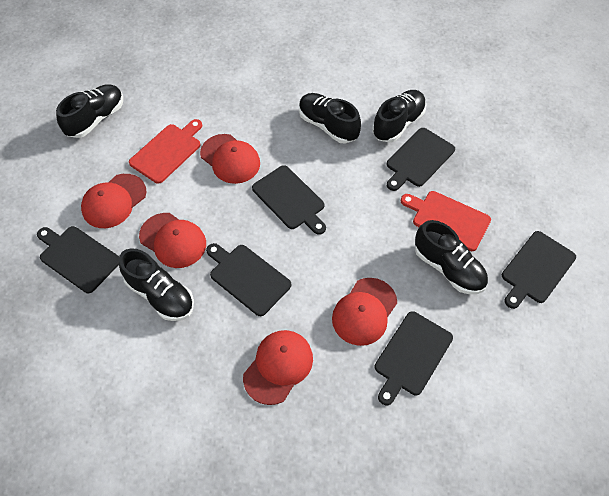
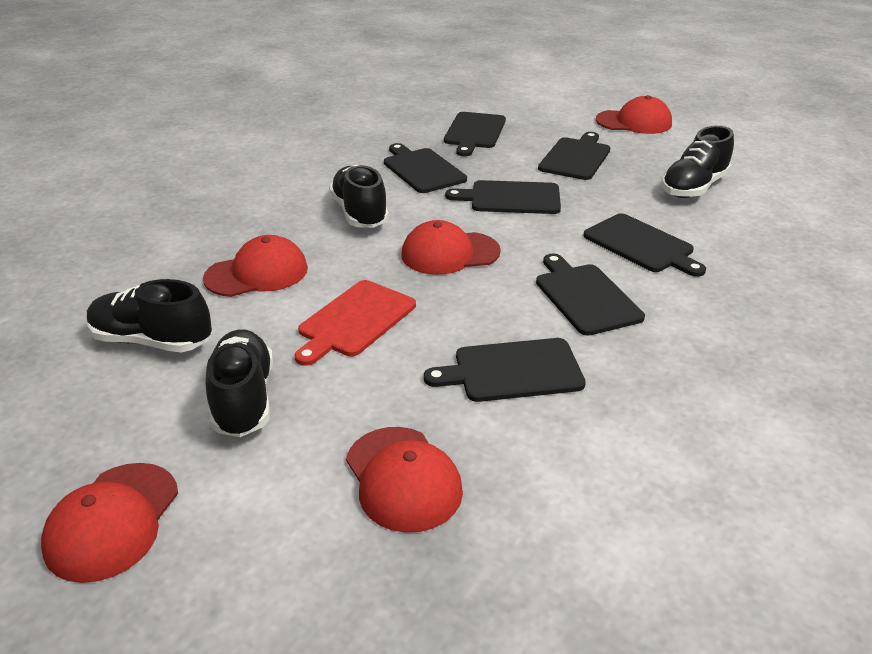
black cutting board: [37,226,119,293] [206,243,291,316] [252,165,326,235] [375,311,453,405] [387,128,455,191] [502,231,576,309] = 6 -> [384,143,467,193] [424,338,586,402] [444,112,506,156] [445,180,561,214] [536,253,645,336] [538,132,611,180] [583,213,706,277] = 7
black shoe: [56,84,123,138] [119,248,194,321] [299,93,361,144] [372,90,426,143] [415,220,488,294] = 5 -> [87,279,212,352] [205,329,273,437] [329,165,389,228] [661,126,734,198] = 4
red cutting board: [129,119,202,184] [401,191,491,251] = 2 -> [294,280,416,366] = 1

